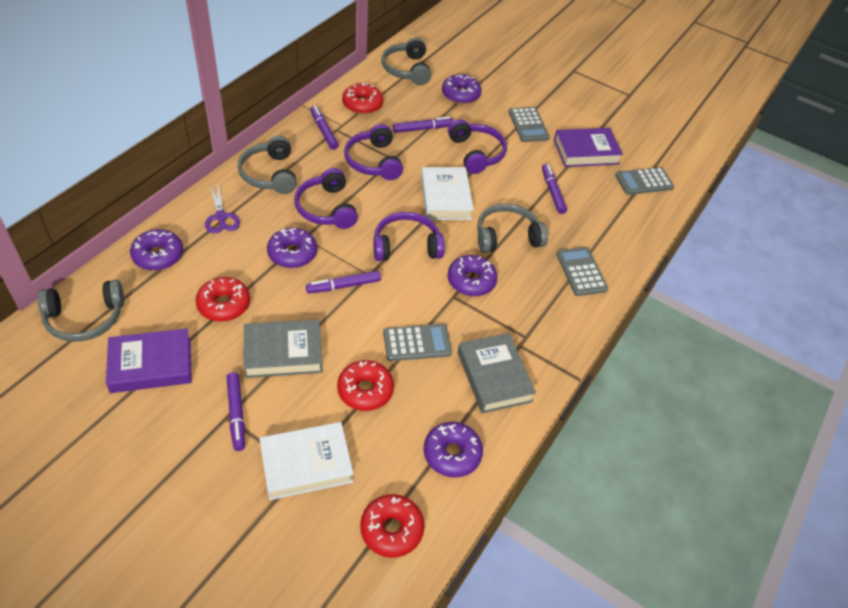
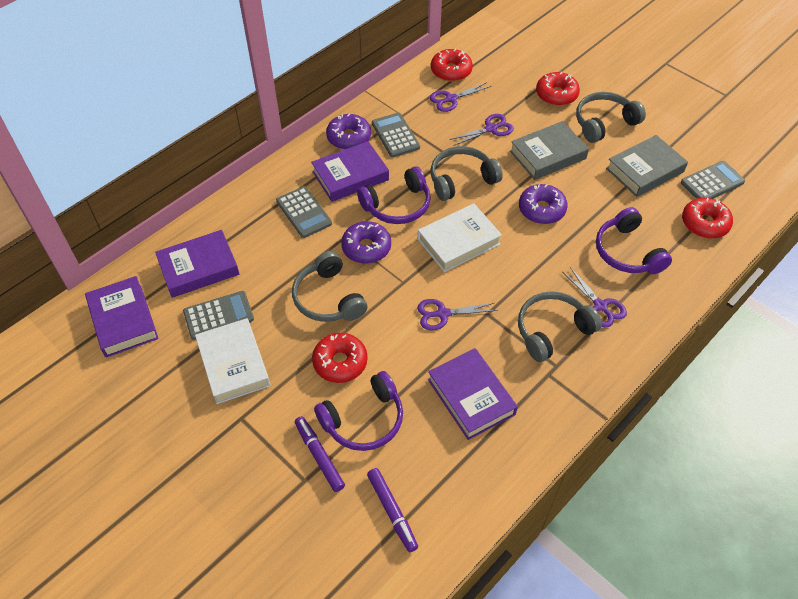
purple book: [106,328,192,393] [554,128,623,167] = 2 -> [85,276,159,358] [155,230,239,298] [311,141,389,202] [428,348,518,440] = 4
purple donut: [130,229,183,271] [267,228,317,268] [424,422,483,478] [442,74,482,104] [448,255,498,296] = 5 -> [326,113,371,150] [341,221,391,264] [519,184,568,224] = 3
purple headphones: [294,168,358,229] [344,124,403,180] [373,212,445,261] [448,119,507,174] = 4 -> [314,371,403,451] [357,166,431,224] [596,207,672,274] = 3
purple marker: [227,372,245,451] [306,270,381,294] [310,106,339,150] [393,117,454,133] [542,164,567,214] = 5 -> [295,416,345,492] [367,468,418,552] = 2
purple scissors: [205,182,240,233] = 1 -> [417,299,497,330] [429,82,491,112] [449,114,514,146] [563,267,627,328] = 4

